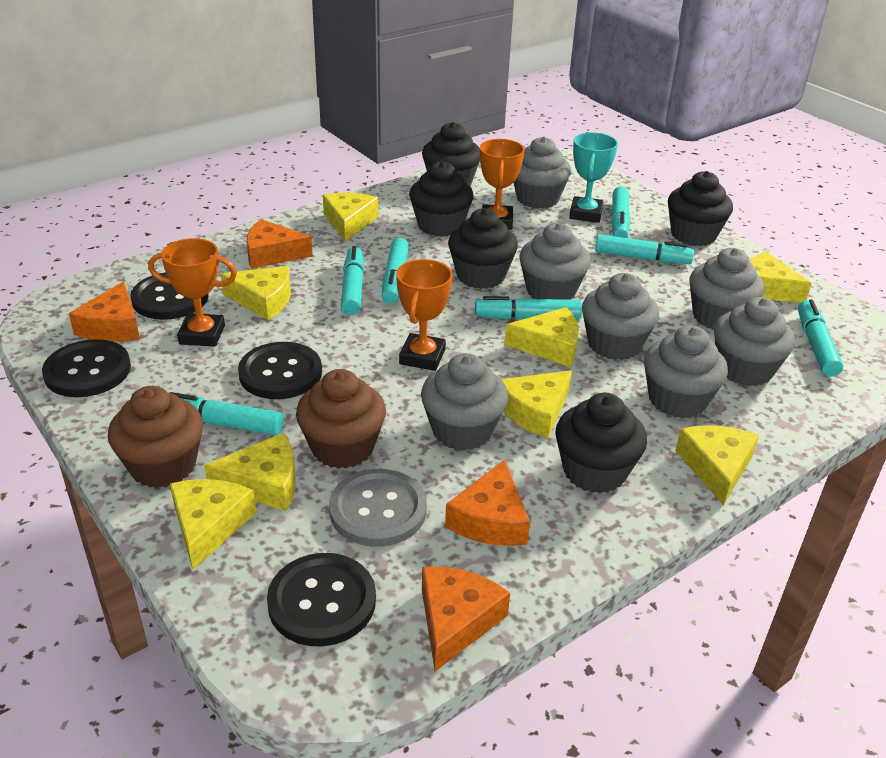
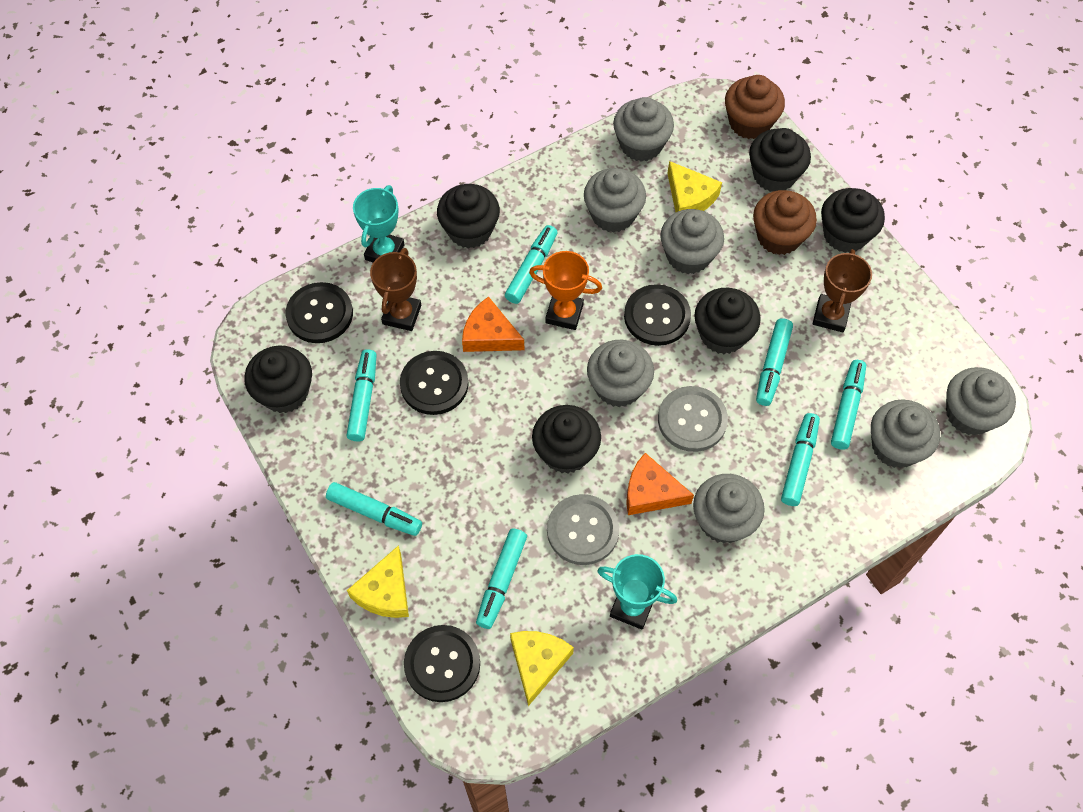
black cupcake: [409,161,473,237] [422,122,480,186] [448,208,518,289] [556,393,647,493] [668,171,733,246] = 5 -> [244,345,312,413] [437,184,500,249] [532,405,601,474] [694,288,761,354] [749,128,811,192] [821,188,885,253] = 6
brown trophy: none = 0 -> [370,248,421,331] [813,249,872,332] = 2
grey button: [329,469,427,547] = 1 -> [547,494,619,565] [658,386,728,452] = 2
orange cheese: [69,281,140,342] [247,219,313,269] [422,567,510,671] [445,459,530,546] = 4 -> [462,297,524,352] [626,453,694,515] = 2
orange trophy: [148,238,237,347] [396,259,452,371] [480,139,525,230] = 3 -> [529,251,602,330] = 1
turquoise trophy: [569,132,618,223] = 1 -> [353,185,405,262] [598,554,677,630] = 2
yellow cheese: [170,479,256,570] [204,433,296,511] [220,266,291,320] [323,193,379,241] [501,370,572,438] [504,307,579,367] [675,425,759,505] [749,252,812,303] = 8 -> [347,545,409,618] [510,631,574,706] [667,161,722,212] = 3

